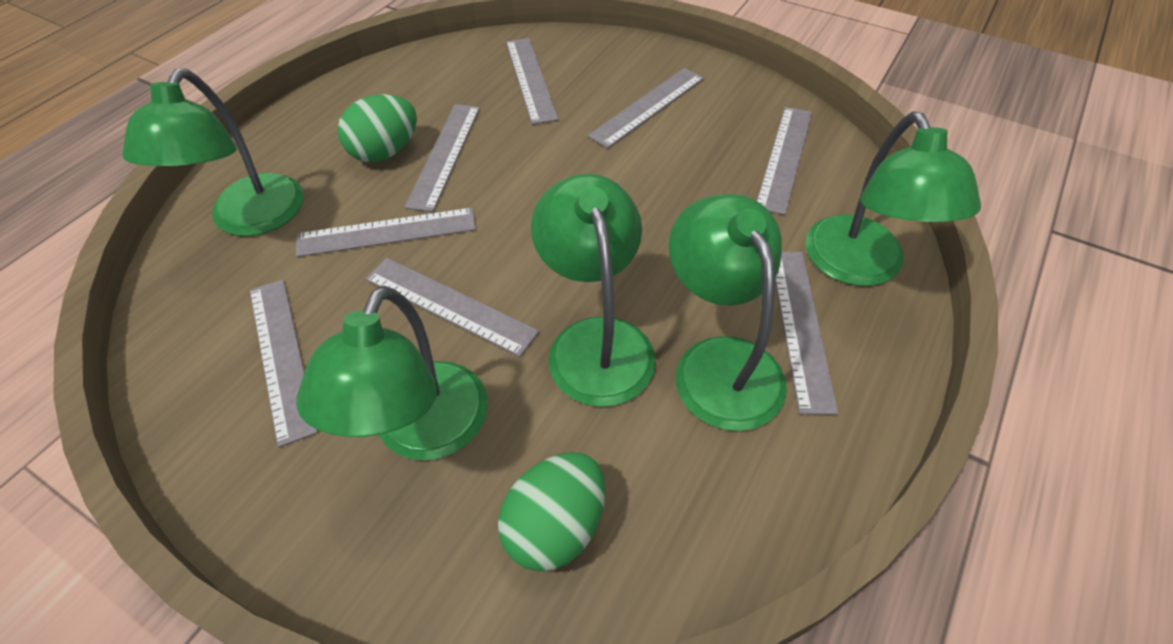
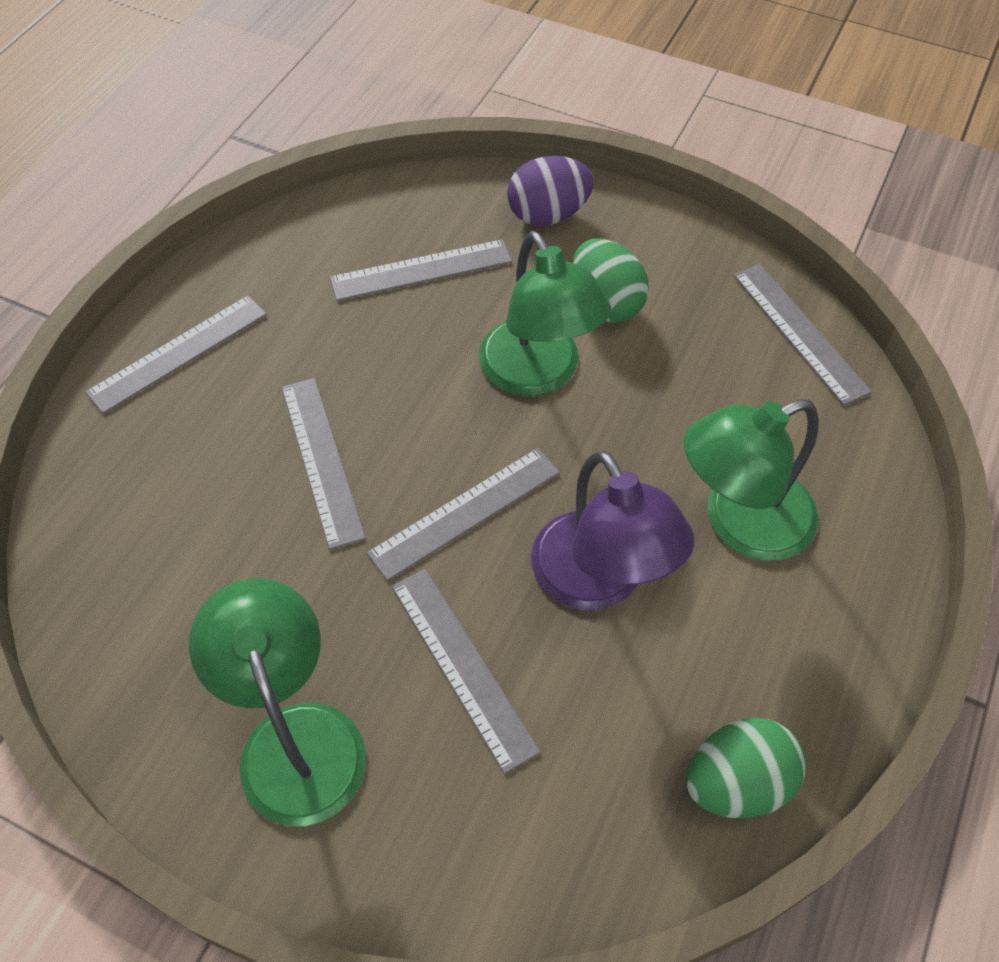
green lamp: [122,69,303,236] [296,286,488,460] [531,174,656,407] [669,194,787,431] [805,111,981,286] = 5 -> [189,578,366,826] [479,231,611,396] [684,399,819,561] = 3
grey ruler: [250,279,318,447] [295,208,476,257] [366,258,539,357] [404,104,480,212] [506,38,558,125] [587,68,704,148] [757,107,812,215] [775,252,838,415] = 8 -> [85,295,267,414] [282,378,366,550] [330,239,512,301] [367,448,560,581] [392,569,540,774] [733,264,872,405] = 6
purple egg: none = 0 -> [507,156,594,226] = 1
purple lamp: none = 0 -> [531,451,694,610] = 1

